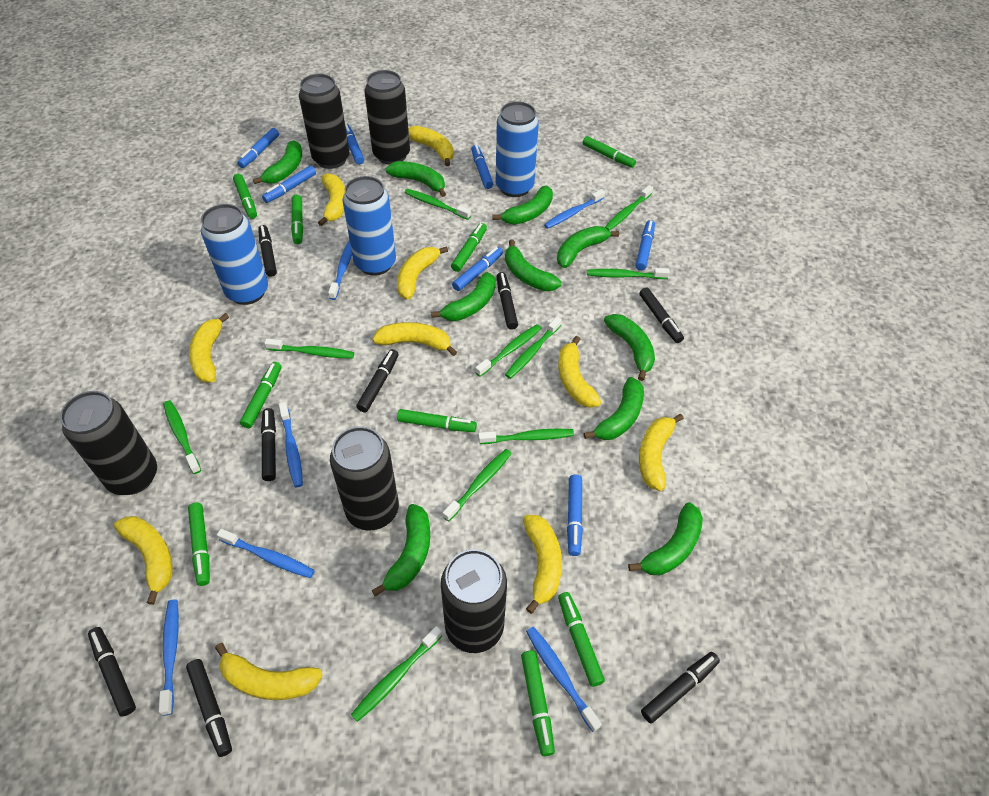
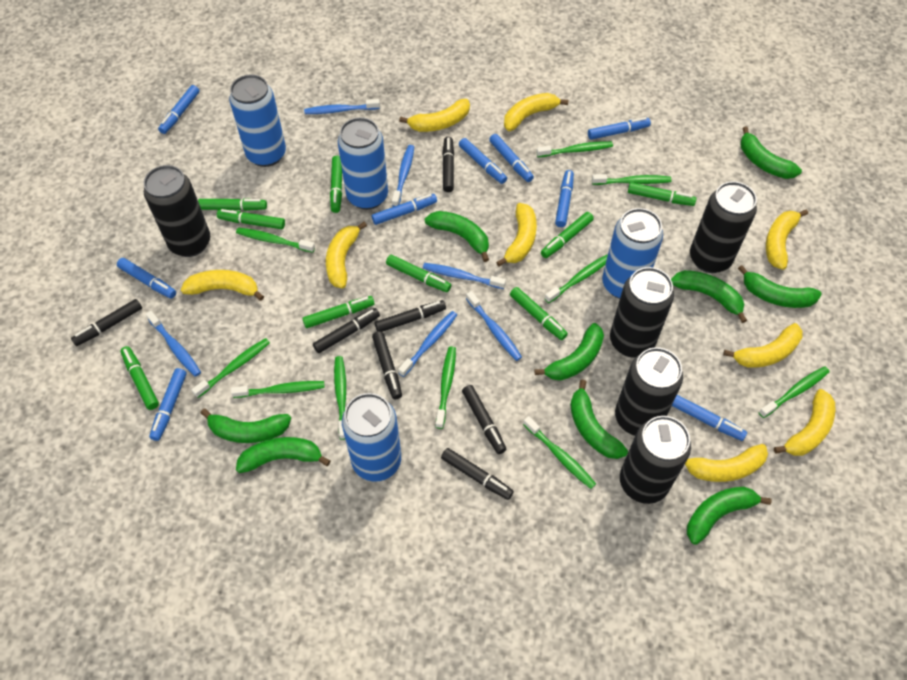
black marker: [88,627,136,717] [186,659,232,757] [258,225,277,277] [261,408,276,481] [356,349,399,413] [497,272,518,330] [639,287,684,343] [641,652,720,723] = 8 -> [71,299,142,346] [313,308,380,353] [372,331,402,399] [375,300,446,332] [441,448,514,500] [442,136,454,192] [462,385,507,454] = 7
blue can: [201,204,268,305] [343,176,396,276] [496,101,539,197] = 3 -> [229,74,286,167] [338,117,388,210] [342,393,401,482] [602,208,663,299] = 4
blue marker: [237,128,279,168] [262,166,316,203] [345,123,364,164] [452,247,503,291] [471,145,493,189] [567,475,583,556] [636,220,655,271] = 7 -> [117,258,176,299] [149,368,187,441] [158,85,199,134] [372,194,437,225] [459,138,507,184] [489,134,534,182] [555,170,574,227] [588,117,651,140] [672,395,747,441] = 9
green banana: [253,140,302,184] [372,504,430,597] [385,161,446,197] [431,272,496,321] [492,186,553,225] [505,240,562,291] [557,226,619,268] [583,377,644,440] [604,314,655,381] [628,502,703,575] = 10 -> [201,409,291,443] [236,437,331,473] [425,211,489,262] [534,323,604,380] [570,380,628,459] [671,270,747,323] [687,487,772,545] [738,265,821,308] [741,126,802,179] = 9
yellow banana: [114,516,173,605] [189,313,229,382] [215,643,323,700] [318,173,345,226] [372,322,457,356] [397,246,448,300] [408,126,454,166] [523,515,562,614] [558,336,601,408] [639,414,684,491] = 10 -> [181,270,264,301] [326,222,367,288] [399,99,470,132] [496,203,537,267] [504,93,568,131] [685,444,768,482] [723,323,802,368] [766,210,808,270] [774,389,836,456] = 9

